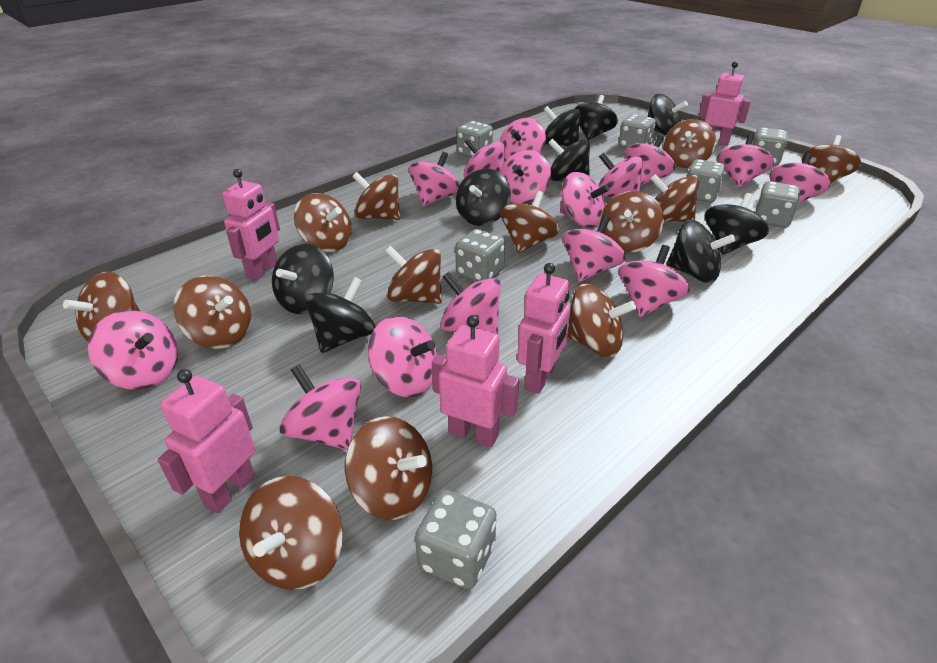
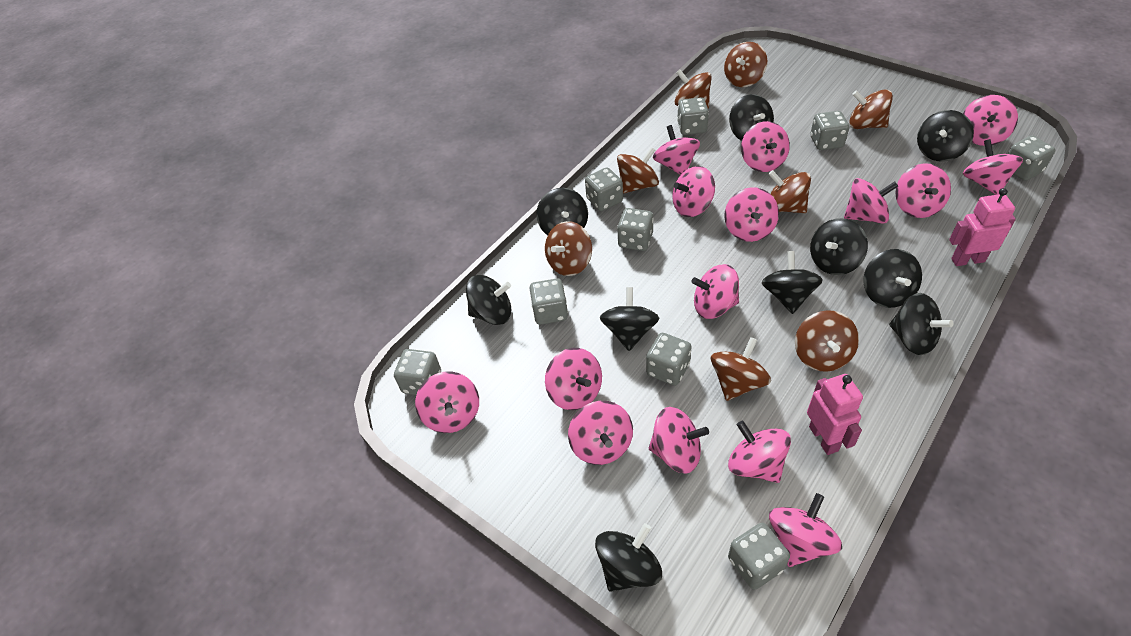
black spinning top: [272,244,334,314] [305,277,376,353] [456,168,511,226] [543,106,581,146] [548,138,590,181] [575,95,618,140] [647,94,688,135] [667,220,735,283] [705,193,769,255] = 9 -> [466,275,511,325] [537,188,588,235] [595,523,662,592] [600,287,659,351] [729,94,774,141] [761,251,823,314] [810,218,868,275] [863,249,922,308] [889,293,954,355] [917,110,974,161] = 10
brown spinning top: [63,272,140,341] [173,276,251,349] [239,476,343,590] [294,193,352,252] [345,416,432,520] [352,172,400,220] [385,246,442,304] [500,191,560,253] [567,284,636,357] [599,191,664,253] [650,174,699,222] [663,119,716,168] [801,135,861,184] = 13 -> [545,221,592,276] [617,147,659,194] [675,69,712,109] [711,337,771,401] [724,42,767,87] [768,170,811,213] [795,310,859,372] [849,90,893,129] = 8
grey dice: [415,490,496,589] [455,229,505,282] [457,121,493,158] [619,114,656,148] [687,159,725,203] [753,127,788,166] [755,181,800,228] = 7 -> [394,349,441,395] [530,278,568,325] [585,167,623,211] [617,208,654,251] [646,333,692,386] [677,97,709,135] [728,523,790,590] [810,111,849,150] [1008,135,1055,181] = 9
pink robot: [158,369,255,513] [222,169,280,281] [432,315,519,448] [517,263,570,394] [699,61,751,146] = 5 -> [807,374,863,455] [949,188,1016,266] = 2

